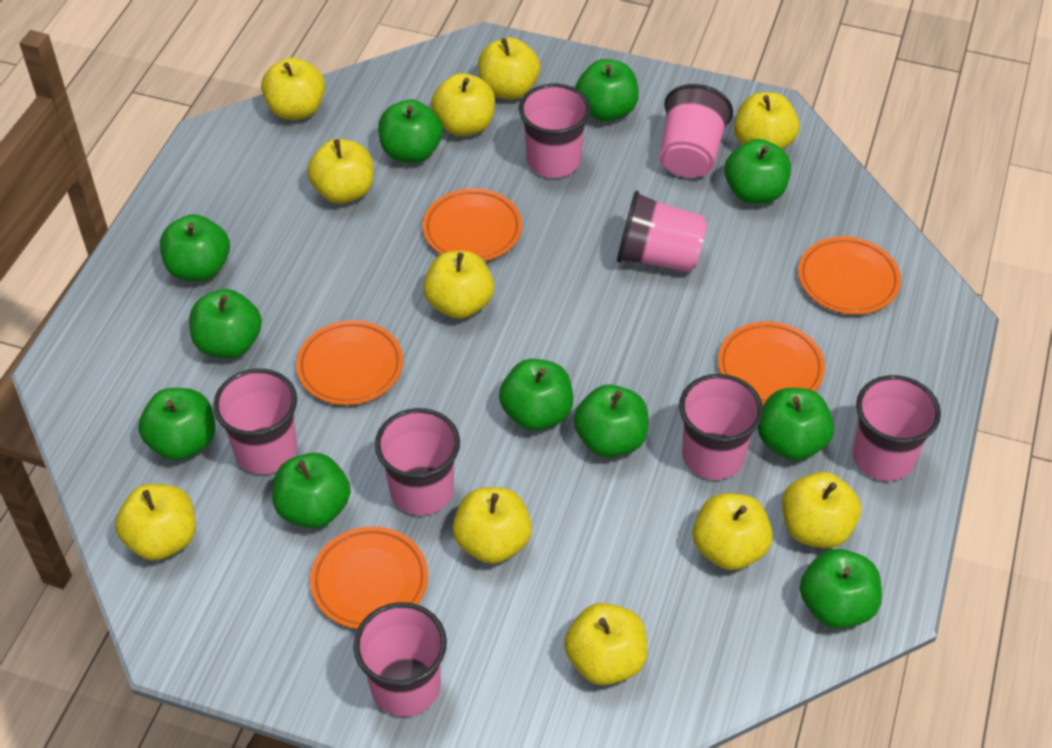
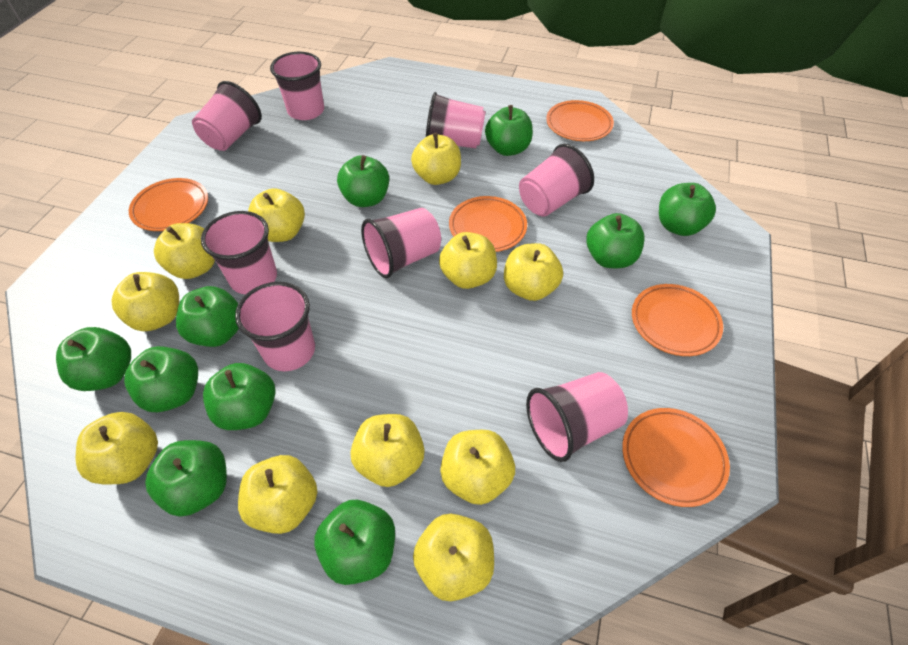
green apple: [139,388,215,461] [160,214,230,281] [189,289,262,358] [272,453,351,529] [378,100,443,163] [499,359,573,431] [574,384,648,458] [576,59,639,122] [724,139,791,204] [758,388,834,461] [800,549,882,629] = 11 -> [56,327,131,391] [124,346,198,412] [145,440,227,517] [176,286,239,347] [203,363,276,430] [314,500,395,585] [337,155,389,207] [485,105,533,156] [586,213,644,268] [659,183,716,236] = 10

